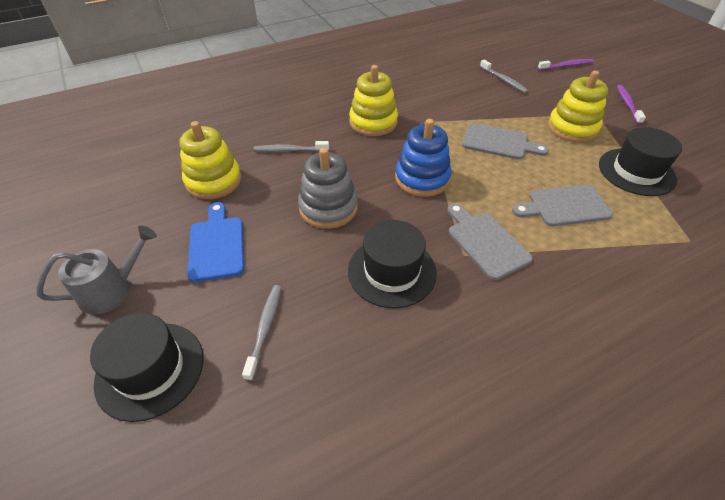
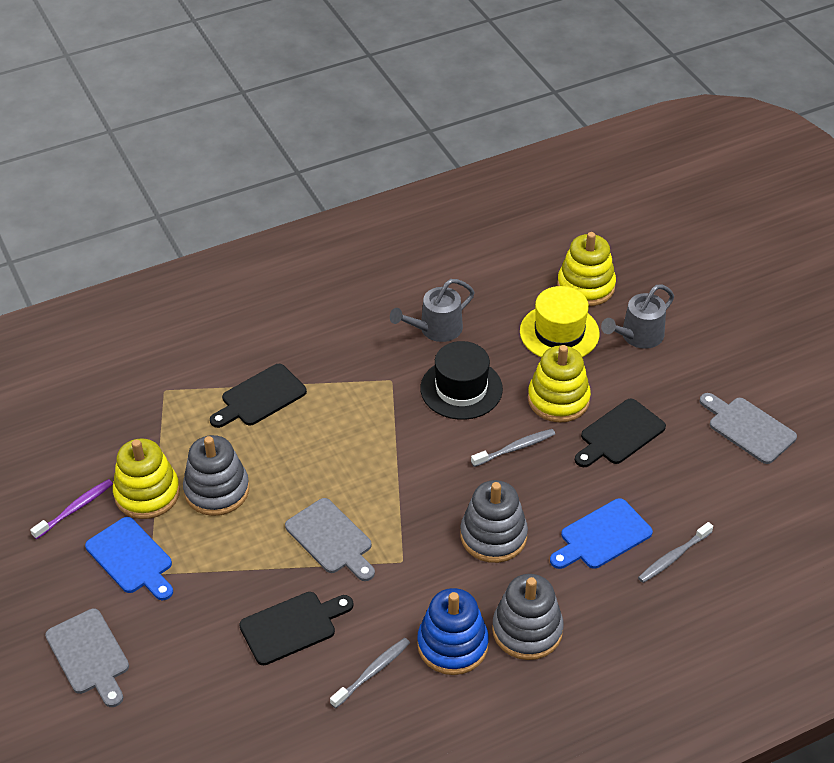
black cutting board: none = 0 -> [210,364,307,428] [239,592,354,665] [575,399,666,467] = 3
black hat: [90,313,204,422] [348,220,437,308] [599,127,682,196] = 3 -> [420,341,503,420] = 1
blue cutting board: [187,202,244,282] = 1 -> [85,517,173,600] [550,498,653,569] = 2
grey stacking toy: [298,148,358,229] = 1 -> [183,435,249,516] [460,480,528,563] [492,574,564,660] = 3
grey watering can: [36,226,157,315] = 1 -> [390,279,475,342] [601,285,674,349] = 2
purple toothbrush: [538,59,594,70] [617,85,646,124] = 2 -> [30,479,113,539] = 1
yellow hat: none = 0 -> [520,286,600,357] = 1

